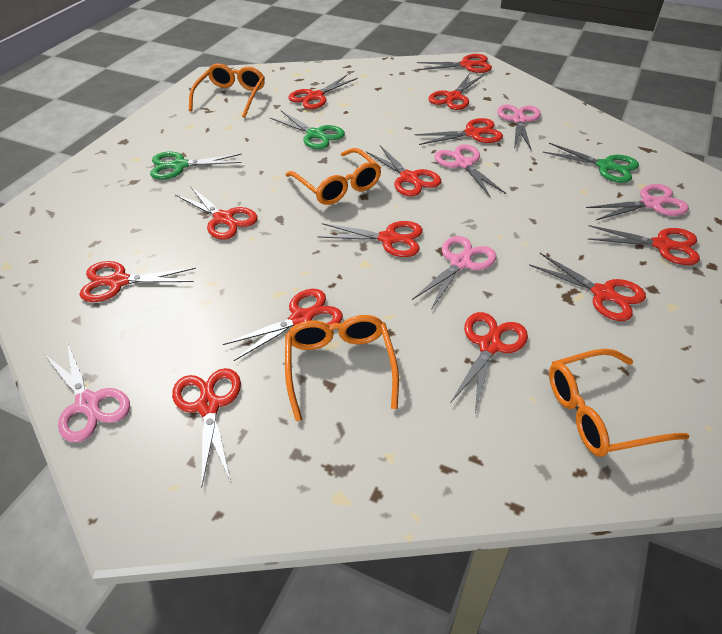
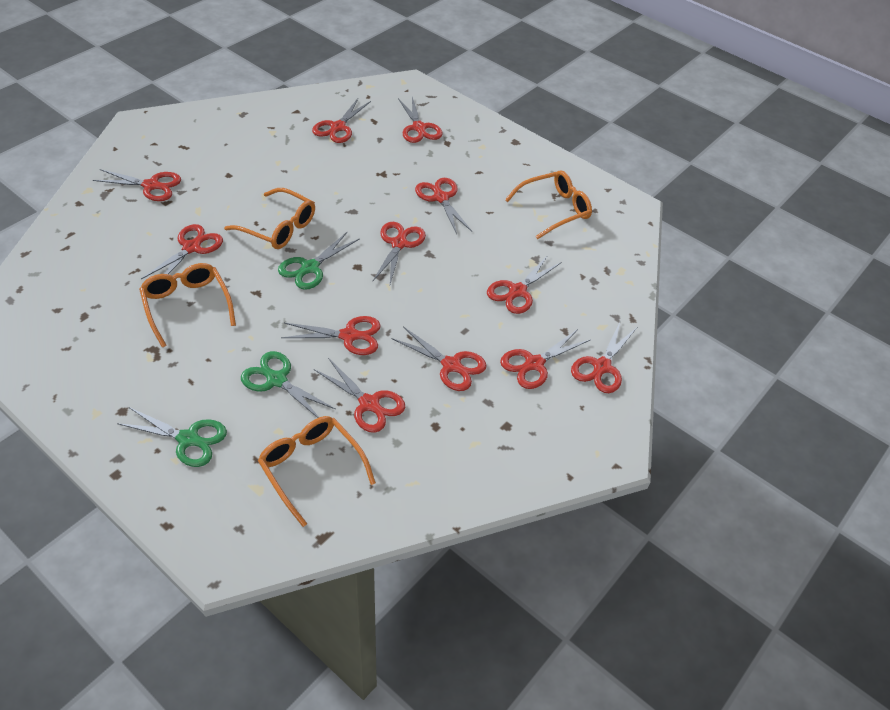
pink scissors: [45,342,130,443] [412,236,497,310] [434,144,506,198] [497,105,541,150] [586,184,689,220] = 5 -> none = 0
red scissors: [79,261,196,302] [172,368,241,488] [175,186,257,239] [223,289,343,361] [288,75,358,109] [317,221,423,257] [366,145,441,197] [415,118,503,145] [417,54,492,73] [429,73,483,110] [451,312,528,412] [529,253,646,321] [587,225,700,265] = 13 -> [93,169,181,201] [141,224,223,279] [281,316,381,355] [312,98,371,143] [314,358,405,433] [373,222,426,284] [392,326,487,391] [398,97,443,143] [415,178,472,234] [487,255,562,314] [500,329,591,389] [571,320,637,393] = 12

